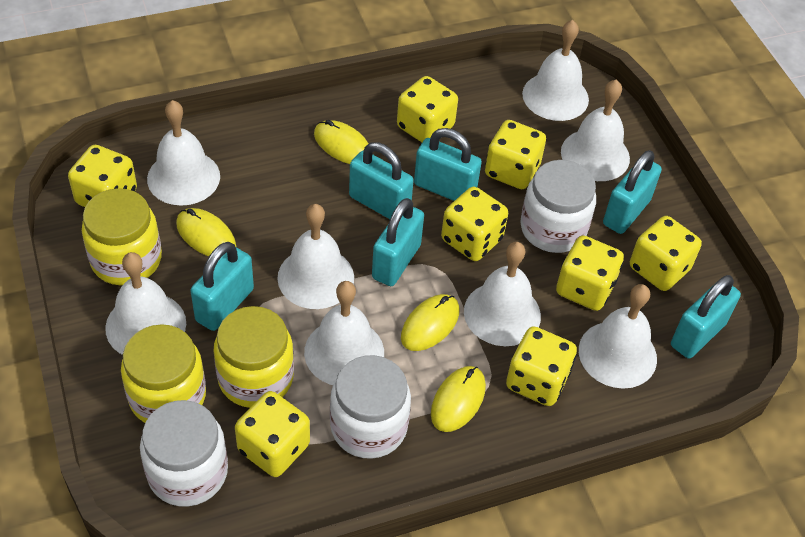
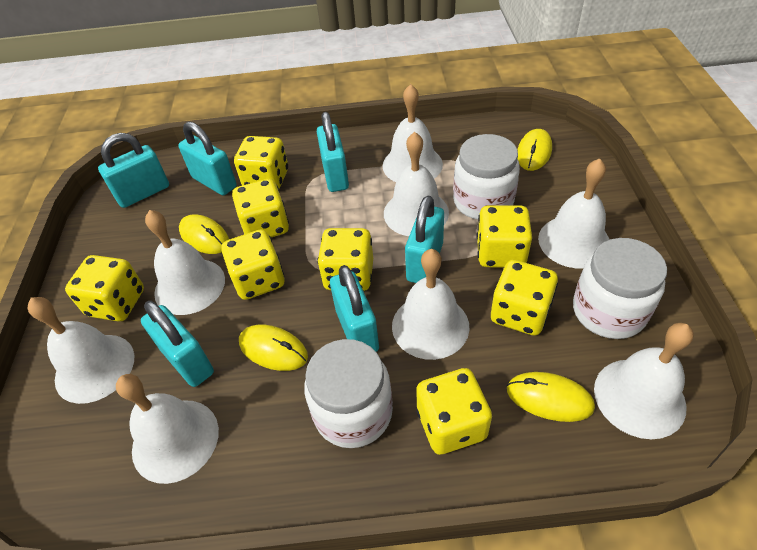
yellow jar: [82,188,162,285] [121,324,206,423] [214,306,294,408] = 3 -> none = 0

